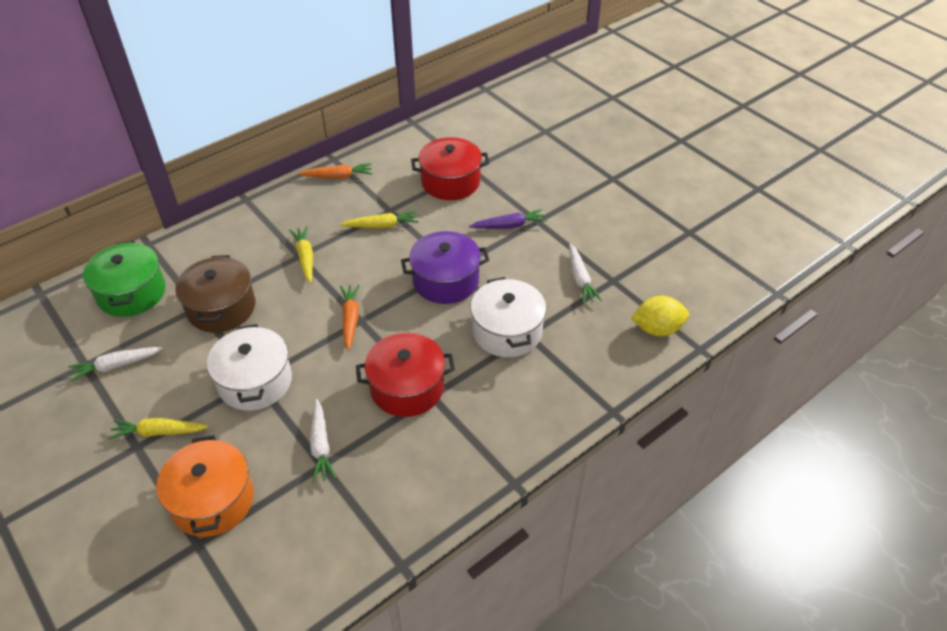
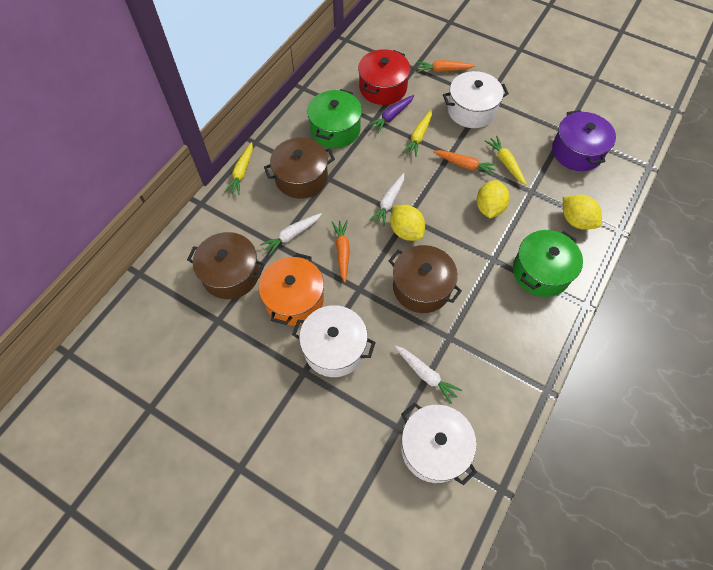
brown pot: [175,255,255,333] = 1 -> [187,232,265,299] [264,137,335,199] [388,245,462,313] = 3
green pot: [83,241,166,317] = 1 -> [307,89,362,148] [513,230,583,297] = 2
orange carrot: [298,163,372,179] [340,284,360,351] = 2 -> [332,220,350,283] [416,60,475,72] [433,150,497,176] = 3
red pot: [356,333,455,417] [411,137,490,200] = 2 -> [358,49,410,105] = 1
white pot: [207,324,292,411] [470,277,546,357] = 2 -> [292,305,376,377] [401,403,477,485] [443,71,509,128] = 3
yellow lemon: [631,296,689,336] = 1 -> [390,205,425,241] [477,180,510,218] [563,195,602,230] = 3

